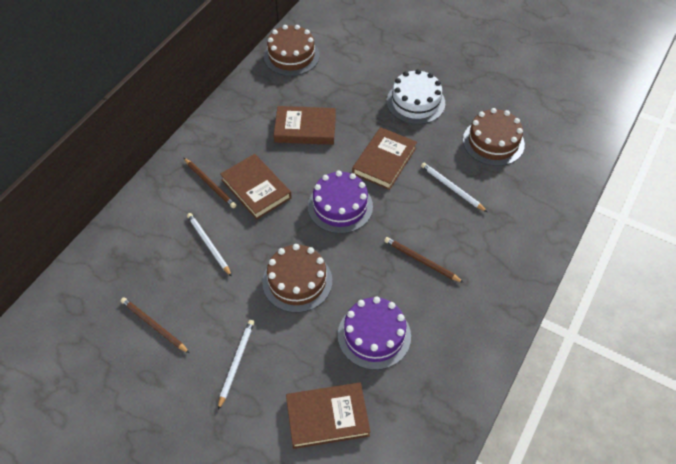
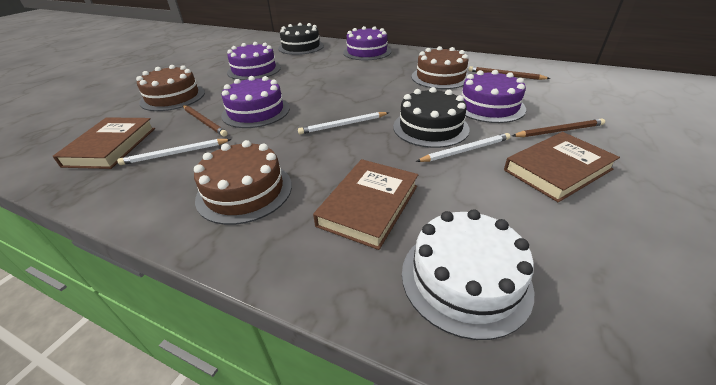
black cake: none = 0 -> [278,23,324,55] [393,87,470,148] = 2
brown book: [220,154,292,220] [274,106,336,145] [286,382,370,449] [352,127,417,190] = 4 -> [52,117,155,169] [313,159,418,250] [504,132,620,202] = 3
purple cake: [308,171,373,234] [338,297,411,370] = 2 -> [221,76,290,128] [227,42,281,80] [343,26,391,60] [461,70,526,123] = 4

